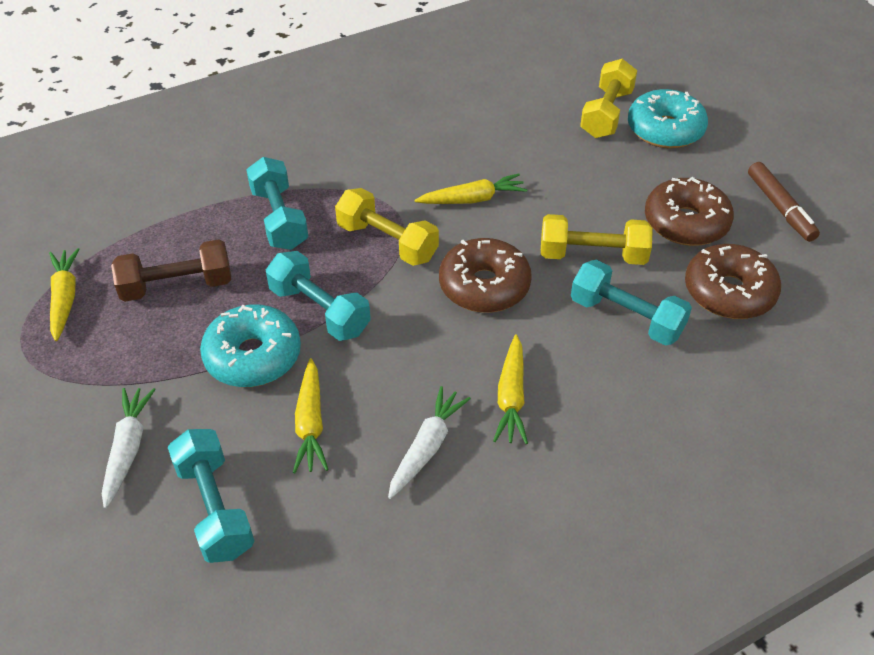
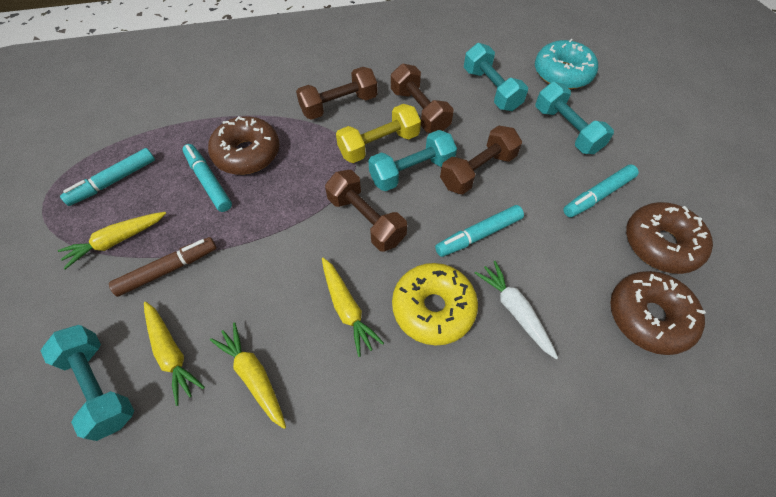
brown dumbbell: [111,239,231,302] = 1 -> [296,67,378,120] [325,170,407,252] [391,64,453,133] [440,126,522,194] = 4
turquoise donut: [200,304,301,387] [628,89,708,148] = 2 -> [535,38,598,89] = 1
turquoise marker: none = 0 -> [60,148,155,206] [182,144,232,212] [435,205,524,257] [563,164,639,217] = 4
white carrot: [102,388,156,509] [388,386,471,499] = 2 -> [475,261,558,359] = 1
yellow donut: none = 0 -> [392,263,478,346] = 1
yellow dumbbell: [335,188,439,266] [541,214,653,265] [580,59,637,138] = 3 -> [336,104,421,163] = 1

